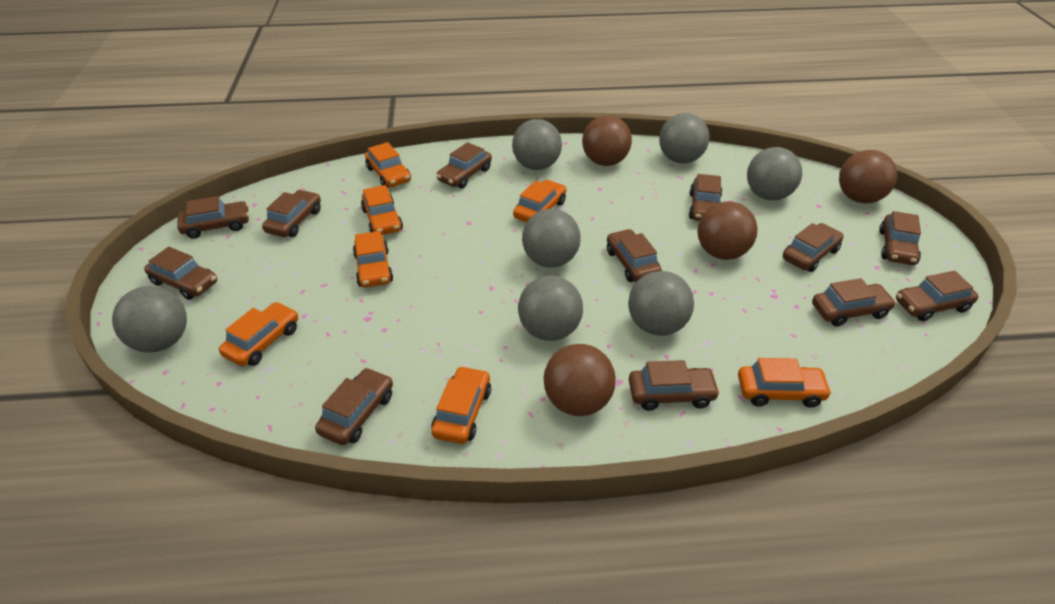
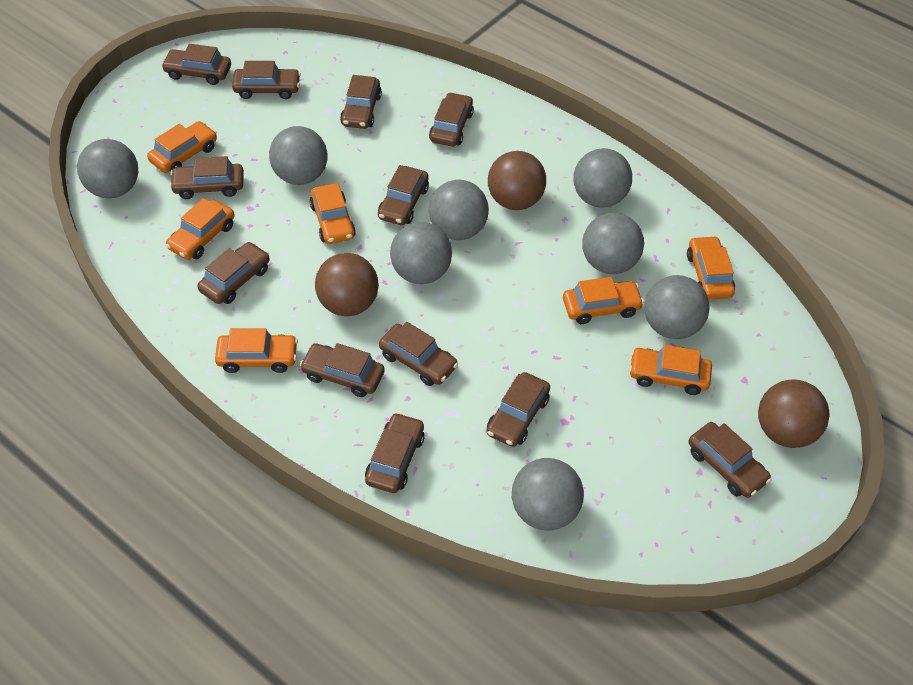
brown ball: [544,344,616,416] [582,115,632,166] [698,201,758,260] [839,150,897,203] = 4 -> [315,253,379,316] [488,151,546,210] [758,379,830,448] = 3
grey ball: [112,286,187,352] [512,119,562,170] [518,276,583,341] [522,209,581,268] [628,271,694,336] [659,113,709,163] [747,147,802,200] = 7 -> [77,139,138,198] [269,126,328,185] [390,222,452,284] [429,180,489,240] [512,458,584,531] [574,148,632,208] [582,213,644,274] [645,275,709,339] = 8

